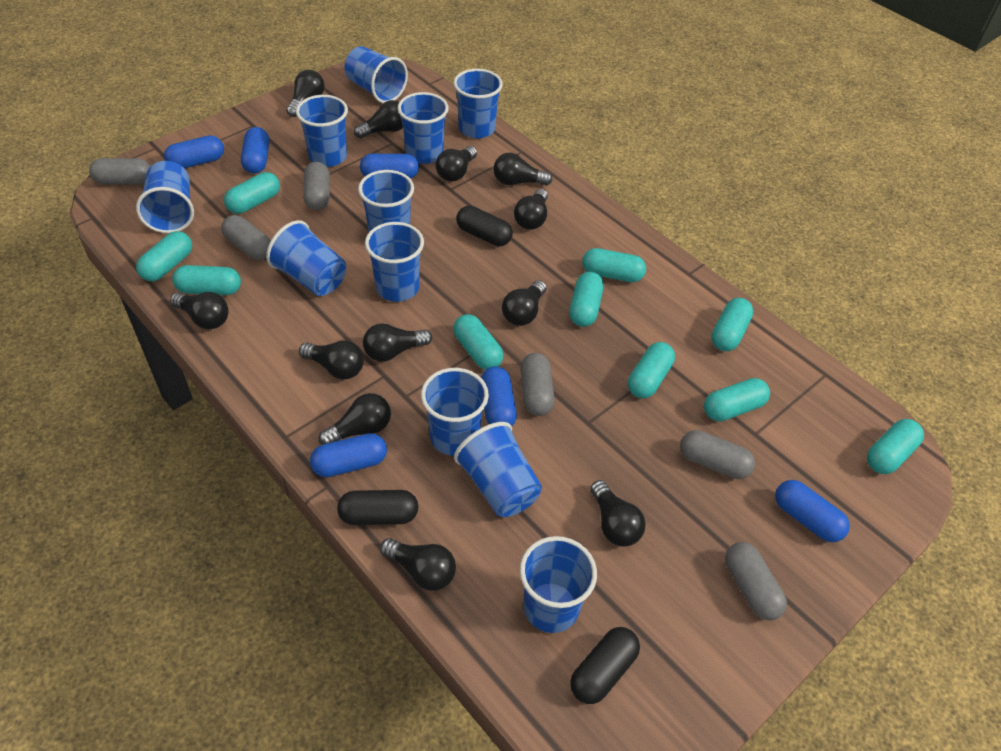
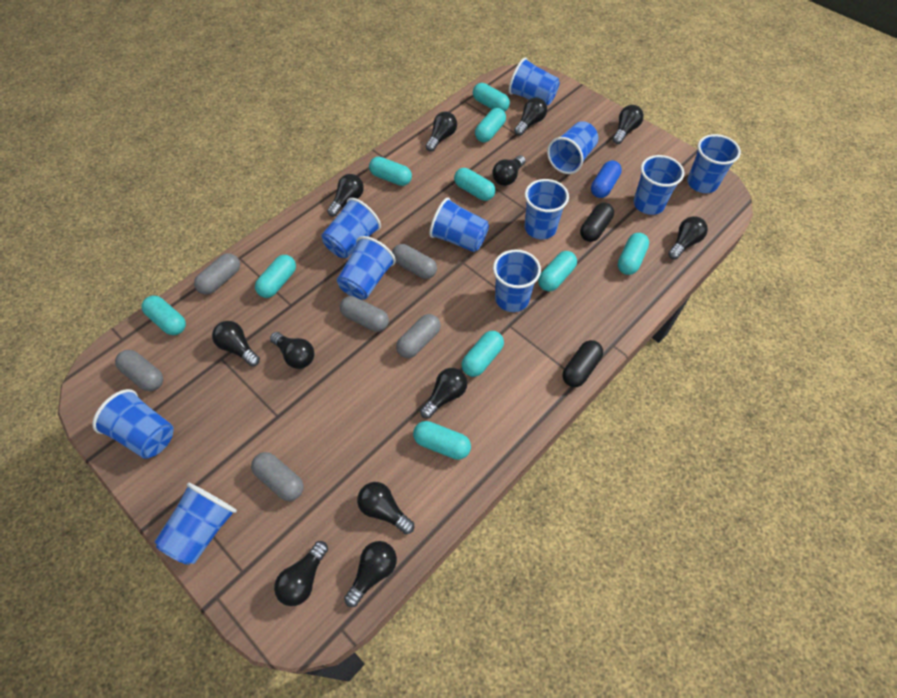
black capsule: [337,490,418,525] [456,206,513,246] [570,627,640,704] = 3 -> [562,340,603,387] [580,203,614,242] = 2
blue capsule: [164,135,224,169] [241,127,269,174] [310,433,387,477] [360,154,419,179] [481,366,517,426] [775,480,850,542] = 6 -> [591,160,622,198] = 1

